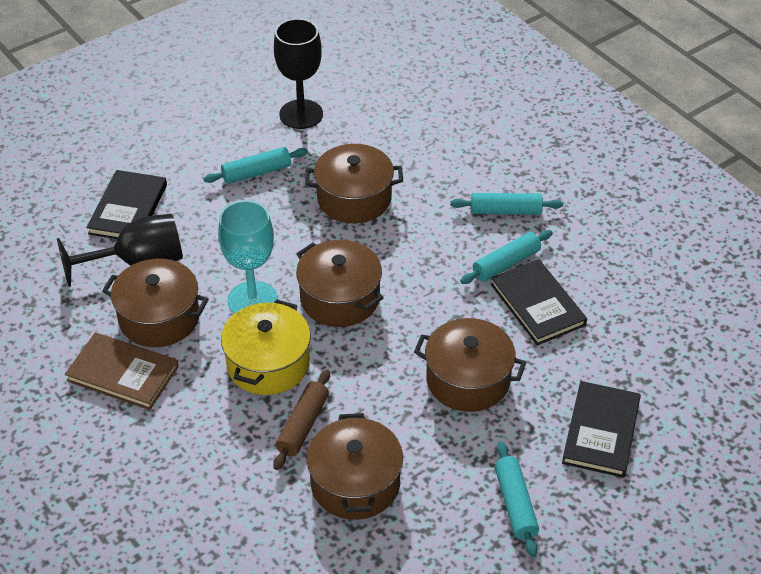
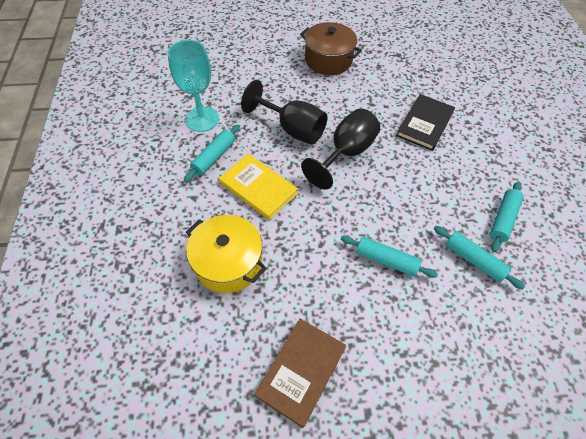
black book: [86,170,167,239] [491,259,587,345] [562,381,641,478] = 3 -> [396,94,455,151] = 1
brown pot: [102,259,209,347] [296,240,384,327] [305,144,403,223] [306,413,403,520] [414,318,526,412] = 5 -> [300,22,362,75] = 1
brown rolling pin: [273,370,330,470] = 1 -> none = 0
yellow book: none = 0 -> [219,154,298,220] = 1

